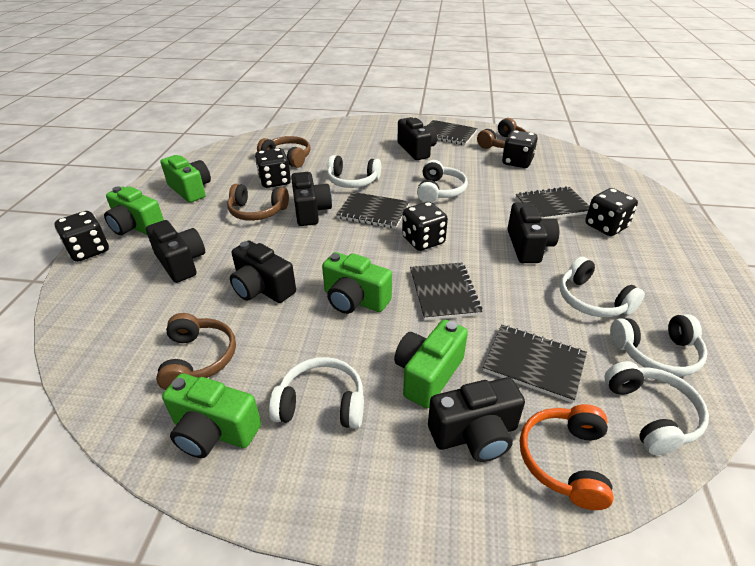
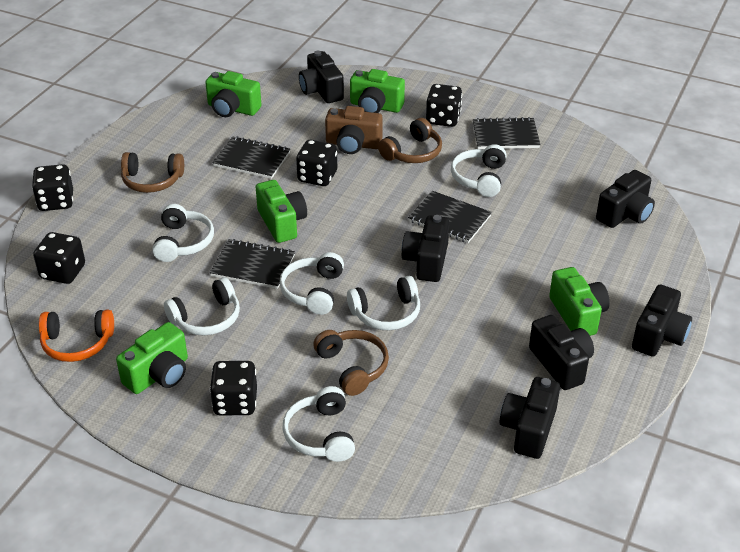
black notebook: [336,192,409,229] [410,263,483,320] [428,120,477,145] [483,325,587,403] [516,186,589,219] = 5 -> [210,239,295,289] [212,136,290,179] [408,191,492,243] [473,117,541,149] = 4
brown camera: none = 0 -> [325,106,383,154] = 1
brown headphones: [156,313,236,390] [227,184,289,221] [257,136,310,168] [477,118,526,149] = 4 -> [121,152,184,193] [313,330,389,396] [378,118,442,163] = 3

